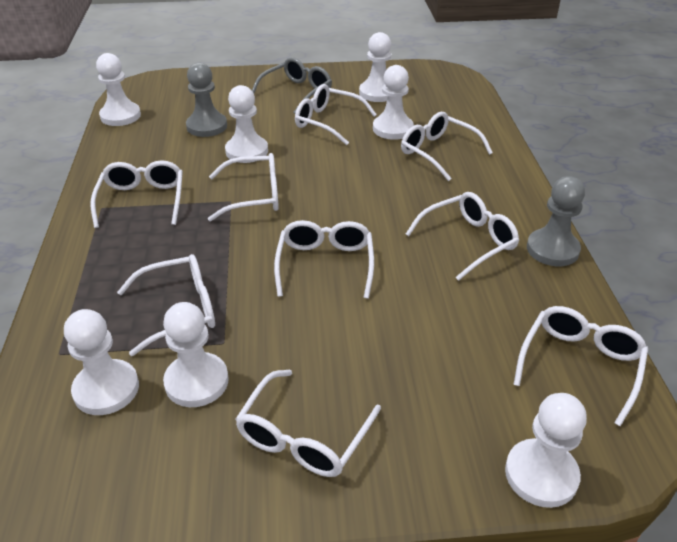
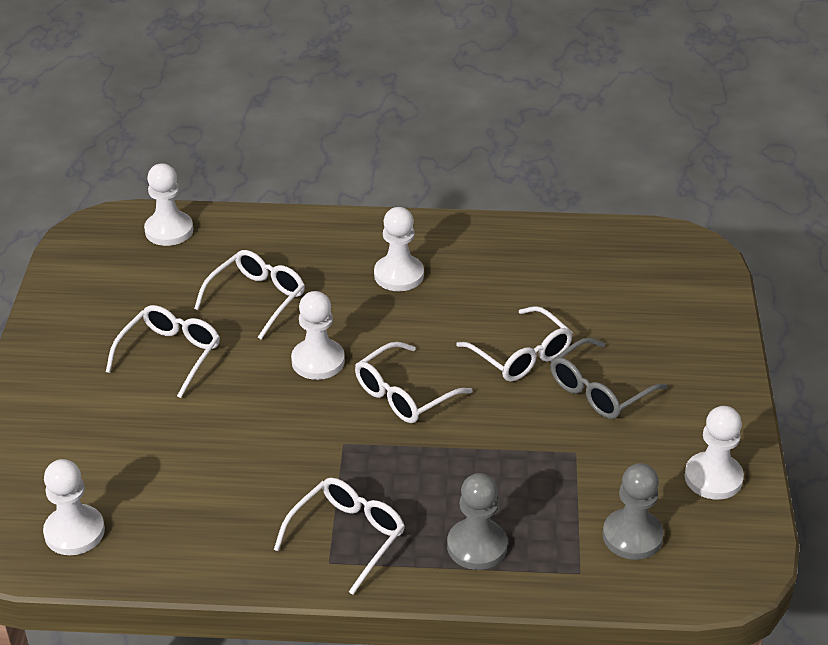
white glasses: [91,160,183,228] [117,254,215,356] [208,153,279,221] [235,370,381,477] [274,220,374,299] [295,84,377,145] [401,112,493,181] [406,192,519,281] [513,306,648,427] = 9 -> [106,305,220,398] [194,250,305,339] [274,478,405,595] [355,342,473,423] [456,306,573,382] = 5
white pawn: [64,309,139,415] [96,53,141,126] [163,302,229,407] [225,85,268,163] [359,32,391,102] [373,65,414,140] [505,393,587,508] = 7 -> [43,459,105,555] [144,163,193,246] [291,291,345,380] [374,207,424,291] [684,406,744,500] = 5

